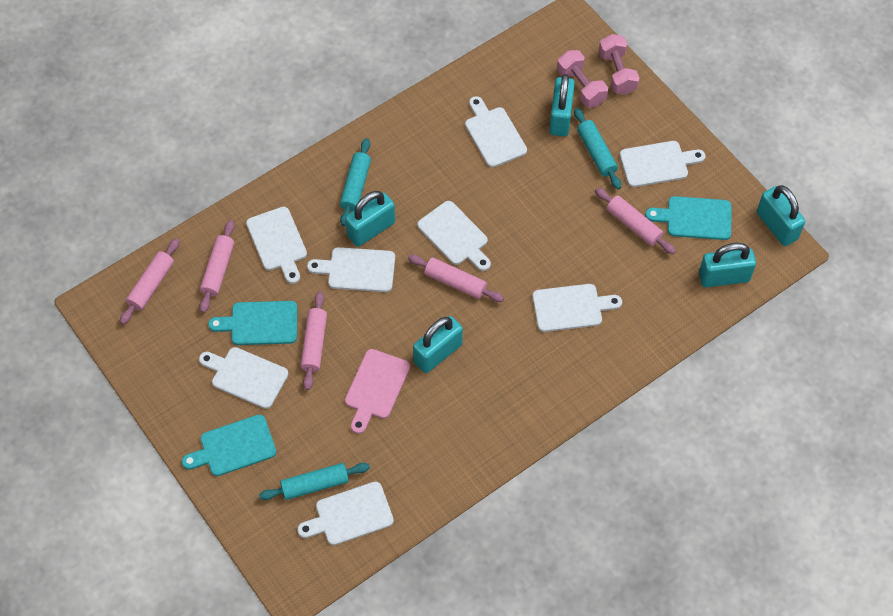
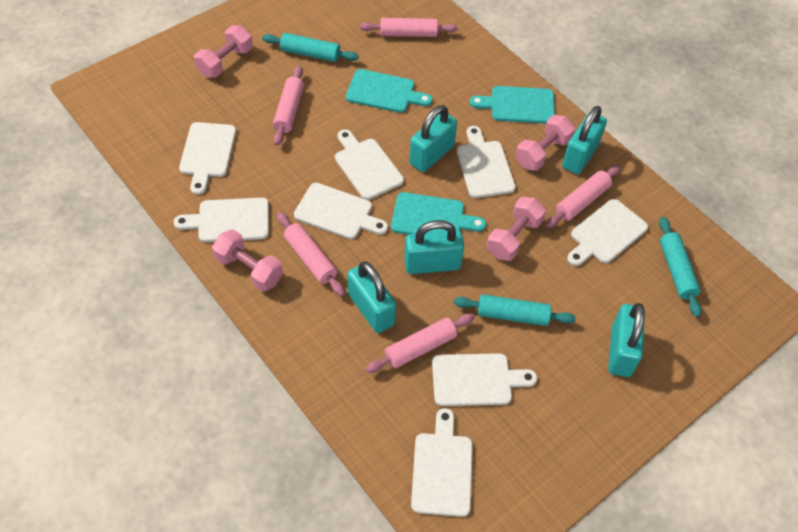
pink cutting board: [345,349,410,434] = 1 -> none = 0
pink dumbbell: [557,50,608,107] [599,34,640,95] = 2 -> [194,25,253,78] [212,229,283,292] [487,197,546,261] [515,115,575,171] = 4

